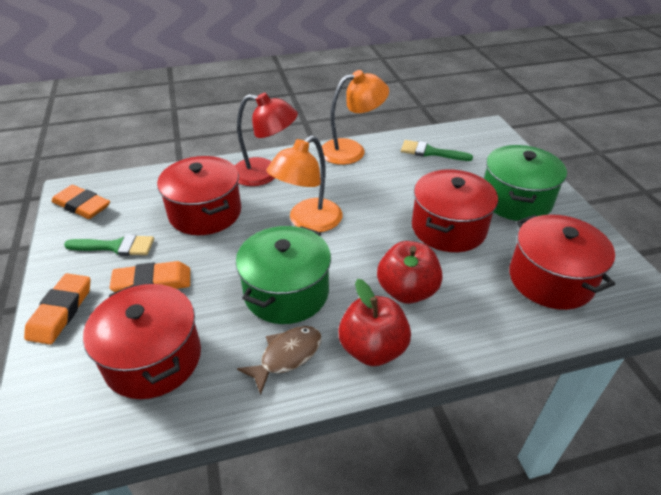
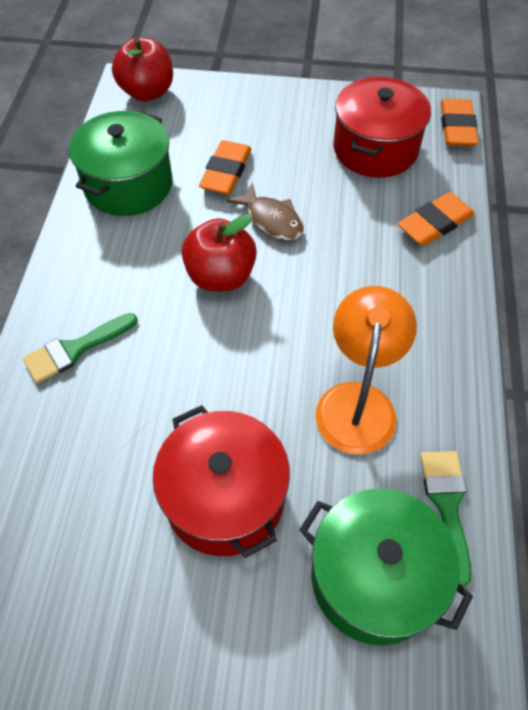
orange lamp: [267,135,342,232] [322,70,389,165] = 2 -> [316,286,417,455] = 1
red lamp: [235,93,298,186] = 1 -> none = 0
red pot: [83,284,201,399] [157,156,241,235] [412,169,498,252] [509,215,615,310] = 4 -> [153,405,290,558] [333,77,431,178] = 2

